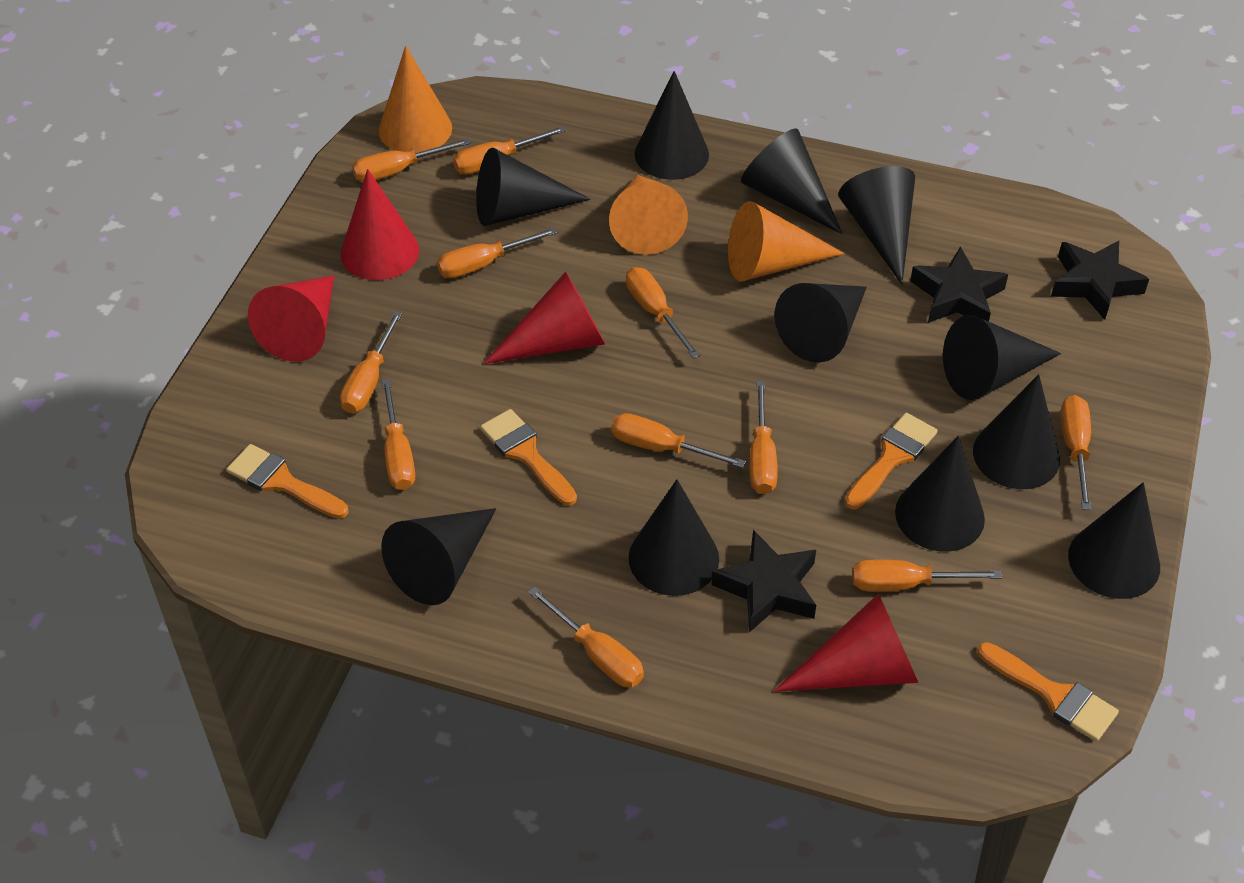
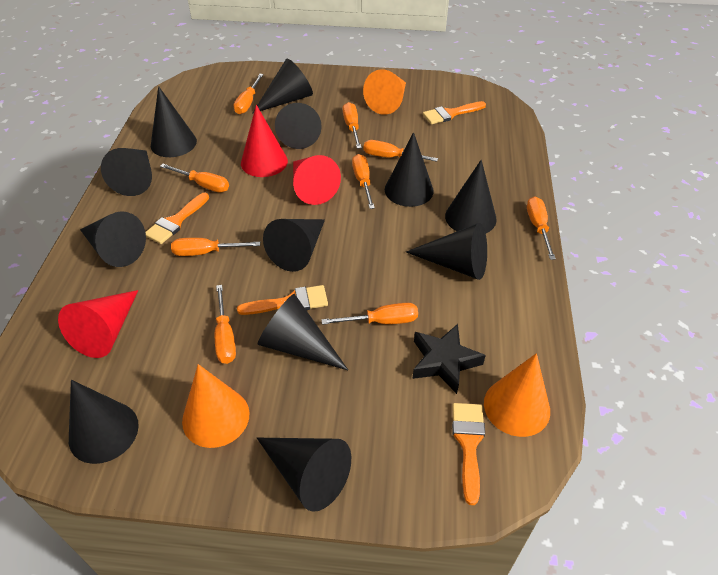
black cone: [381,508,496,605] [476,148,591,226] [629,479,719,596] [635,71,709,180] [741,129,843,234] [775,283,867,362] [838,166,915,285] [895,436,985,552] [943,315,1061,400] [973,374,1060,489] [1068,482,1160,599] = 11 -> [69,380,139,464] [80,211,146,267] [101,148,152,196] [151,86,197,157] [252,59,313,114] [257,438,351,512] [258,294,348,370] [263,219,325,272] [275,103,322,149] [385,132,434,207] [406,223,487,280] [445,160,497,233] = 12
black star: [711,530,816,633] [910,246,1008,323] [1051,241,1149,320] = 3 -> [412,324,486,394] = 1
orange screwdriver: [340,311,403,413] [352,138,471,182] [382,379,415,490] [437,227,558,278] [453,126,567,174] [528,586,644,687] [611,413,746,468] [626,267,700,359] [750,381,778,494] [852,560,1002,591] [1060,395,1091,510] = 11 -> [160,164,229,192] [171,238,260,256] [215,285,236,364] [234,74,264,114] [321,303,418,325] [343,102,362,149] [352,154,375,209] [363,140,438,162] [527,196,556,260] = 9
red cone: [248,275,334,362] [340,169,419,280] [483,271,605,364] [774,593,918,692] = 4 -> [58,290,138,358] [241,105,288,177] [293,155,341,205] = 3

